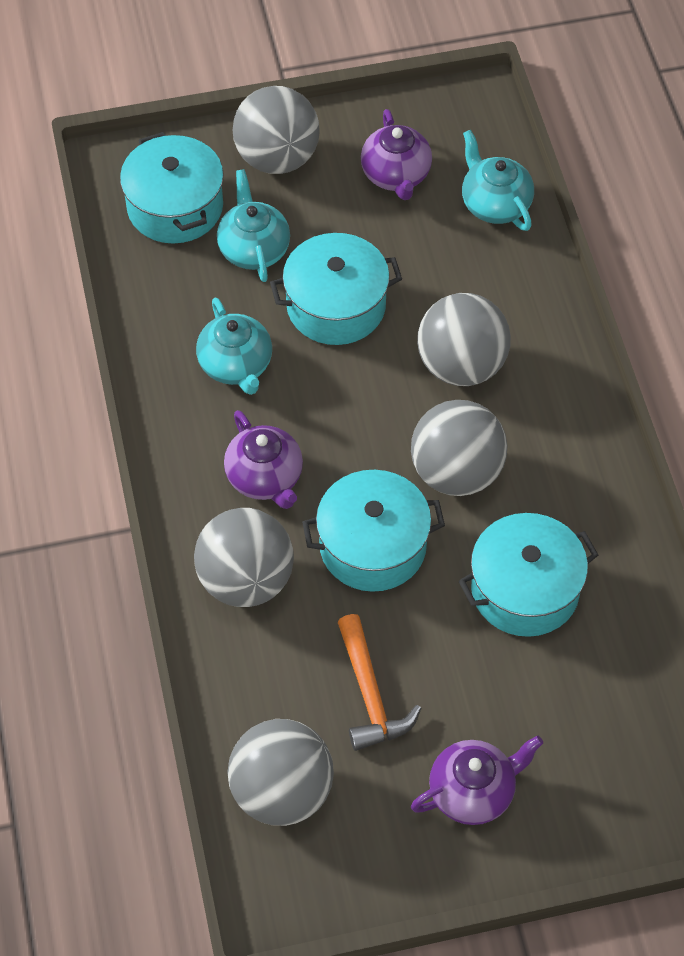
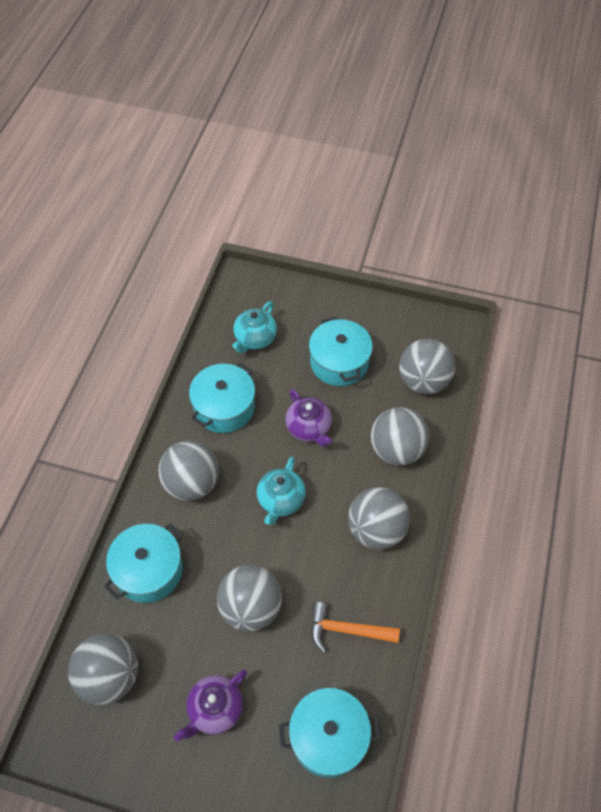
grey ball: [194,508,294,607] [227,719,334,826] [232,86,320,174] [411,400,507,496] [417,293,511,386] = 5 -> [68,633,138,705] [158,441,219,501] [217,565,282,631] [348,487,410,549] [371,407,429,466] [399,339,455,394] = 6
purple teapot: [224,410,303,509] [361,109,432,200] [411,735,543,825] = 3 -> [174,670,247,741] [285,389,332,447] = 2
turquoise teapot: [196,298,272,395] [217,169,290,282] [462,130,534,231] = 3 -> [232,301,277,353] [257,457,306,525] = 2

